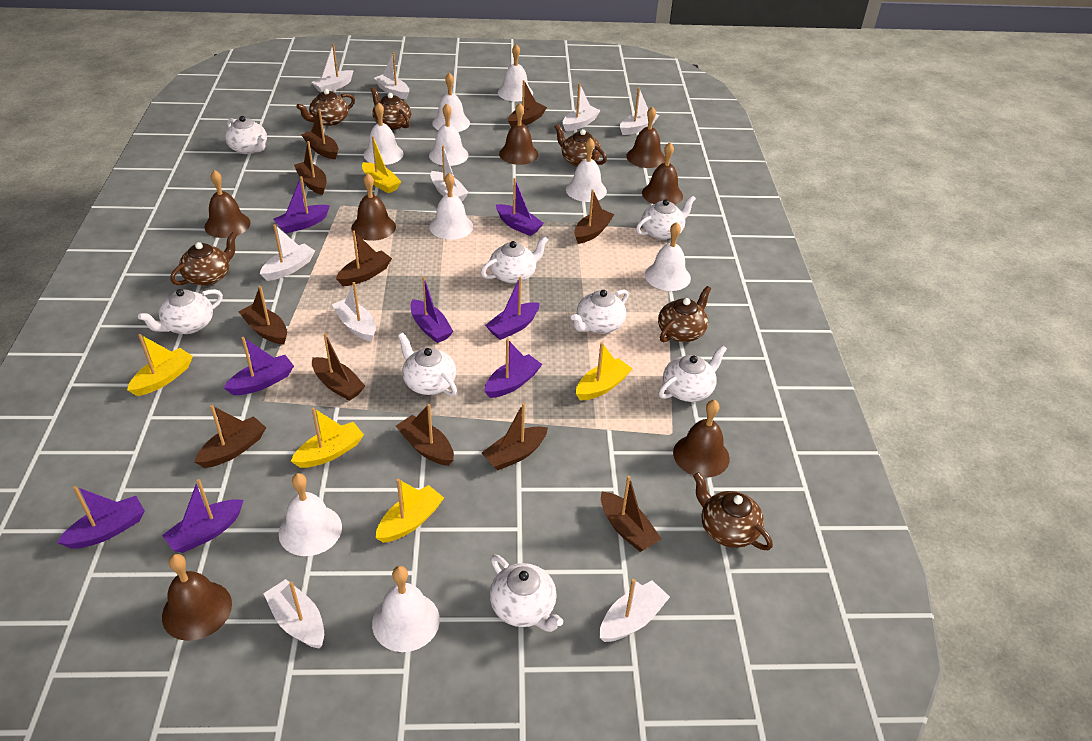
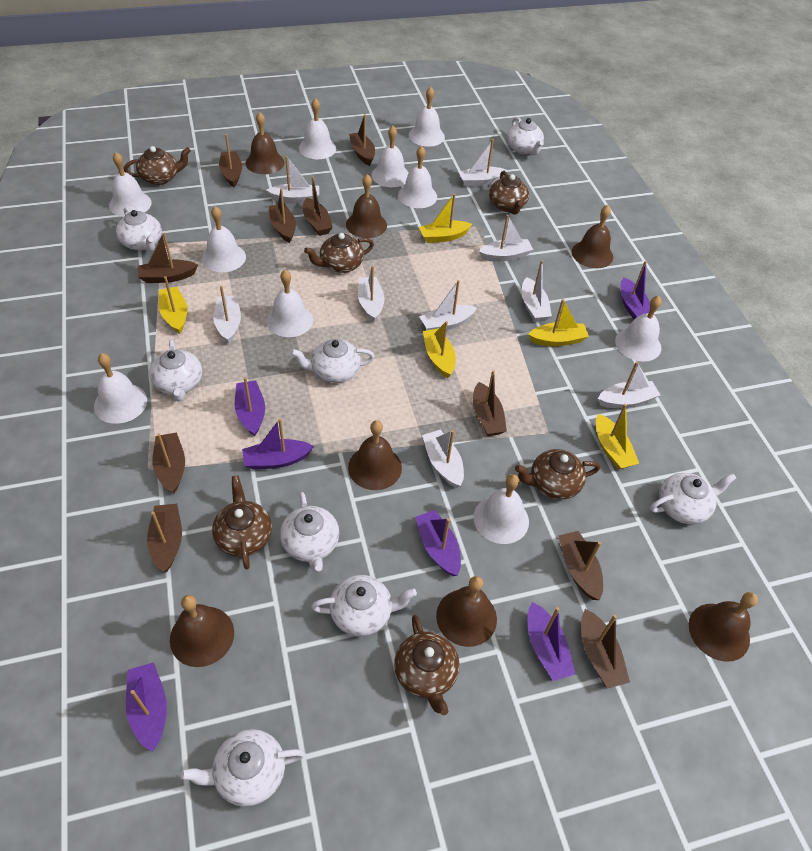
brown boat: [194,405,266,468] [239,286,287,345] [294,141,327,195] [301,108,338,160] [312,333,365,401] [336,231,392,286] [396,404,454,466] [482,403,548,470] [508,80,547,127] [574,190,614,244] [601,476,662,552] = 11 -> [138,233,198,283] [147,504,182,572] [152,432,185,493] [219,134,242,187] [269,188,296,243] [303,176,333,236] [349,114,375,166] [473,370,507,436] [558,531,603,600] [581,609,630,689] = 10
purple boat: [57,486,145,549] [162,479,243,553] [224,337,294,395] [273,176,330,234] [410,276,454,343] [484,339,542,398] [485,277,540,340] [496,178,544,236] = 8 -> [126,662,167,752] [235,377,265,436] [242,419,314,469] [415,510,461,576] [528,602,575,681] [621,261,650,319] = 6
white bell: [279,473,342,556] [364,102,404,165] [372,566,440,652] [429,104,469,166] [429,173,473,240] [432,73,470,132] [498,44,533,102] [566,138,607,202] [645,222,691,291] = 9 -> [94,353,147,424] [109,152,152,217] [202,206,246,272] [266,270,313,337] [299,98,336,159] [371,126,409,187] [398,146,437,208] [409,87,445,147] [473,474,529,544] [615,296,662,362] = 10

